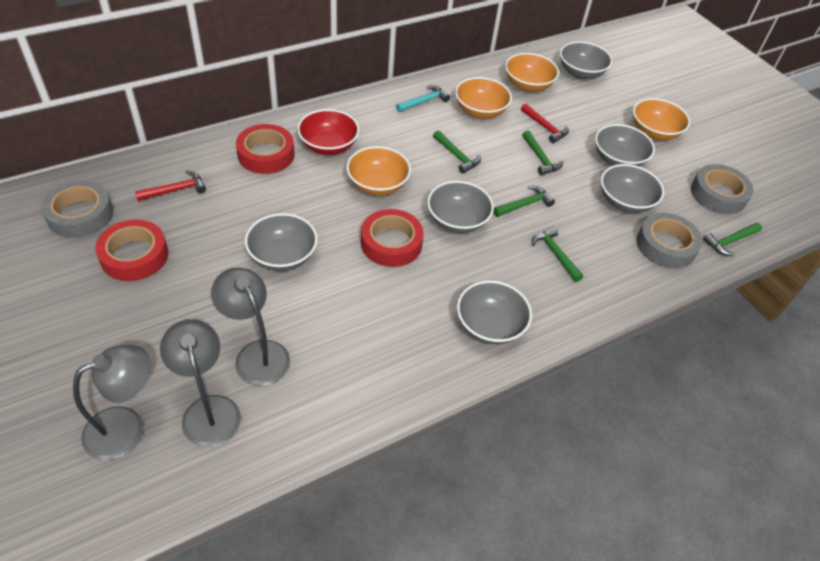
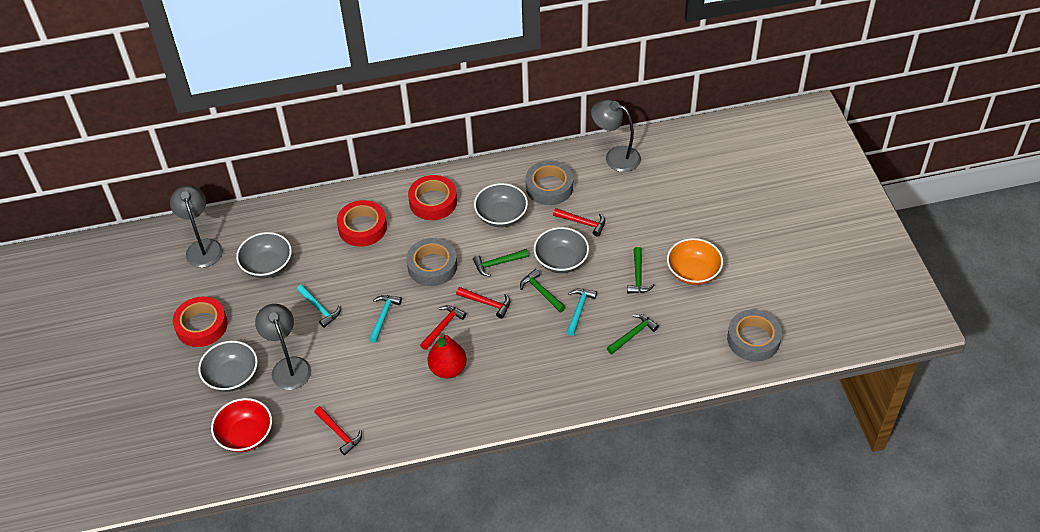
green hammer: [433,130,481,174] [493,185,555,217] [522,130,563,175] [532,227,583,282] [703,223,762,256] = 5 -> [473,249,529,277] [520,269,566,312] [607,314,659,354] [627,247,655,294] = 4
grey bowl: [245,213,318,271] [427,181,494,233] [457,281,532,344] [560,41,612,79] [595,124,655,167] [601,164,664,213] = 6 -> [198,341,258,392] [236,232,292,278] [474,183,528,227] [534,227,589,273] = 4
orange bowl: [346,146,411,196] [455,77,512,119] [505,53,559,92] [633,98,690,140] = 4 -> [667,238,723,285] = 1
red hammer: [135,171,206,201] [521,104,569,143] = 2 -> [314,406,362,455] [420,305,466,350] [456,287,510,319] [553,208,605,237] = 4
red pear: none = 0 -> [428,333,467,378] = 1
turquoise hammer: [396,85,450,112] = 1 -> [297,285,341,328] [369,295,402,343] [566,289,597,336] = 3

